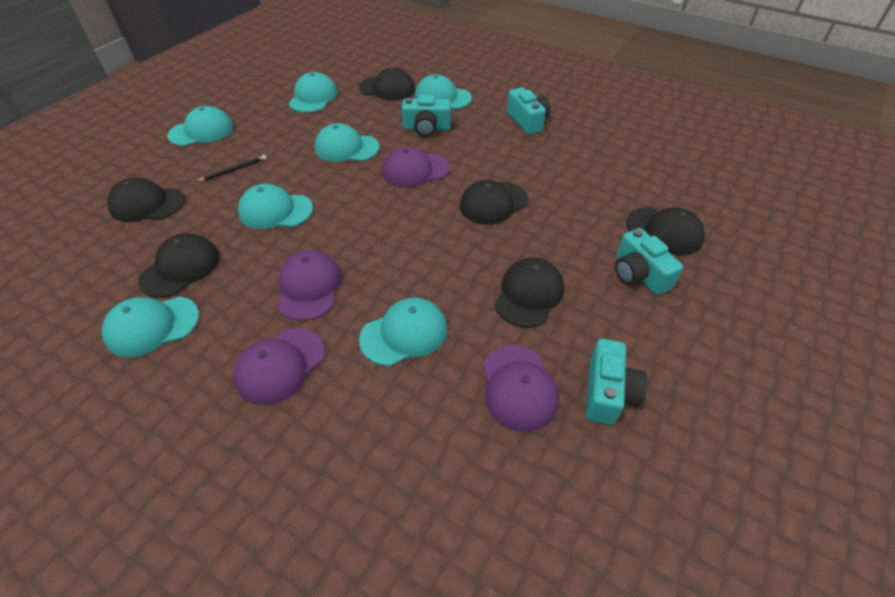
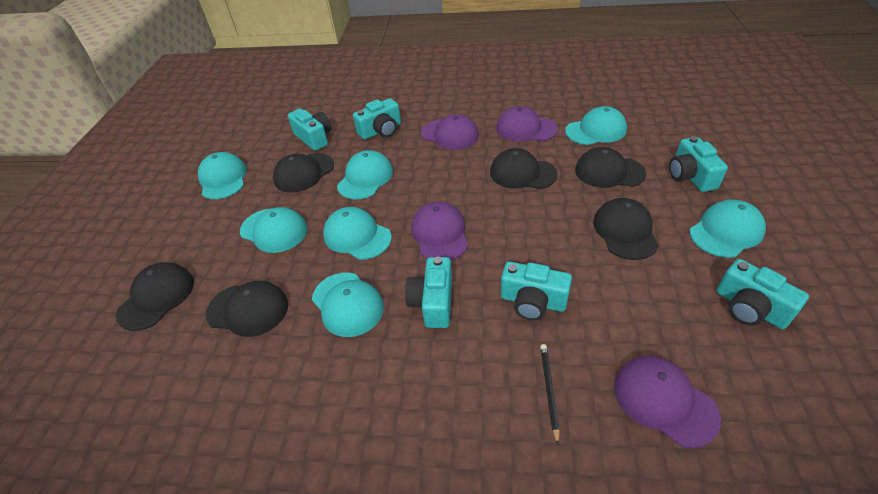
turquoise camera: [402,95,451,137] [507,87,550,135] [586,339,648,425] [615,228,683,295] = 4 -> [288,108,332,151] [353,98,401,140] [405,257,452,328] [501,261,572,320] [669,136,728,192] [717,259,809,329] = 6

